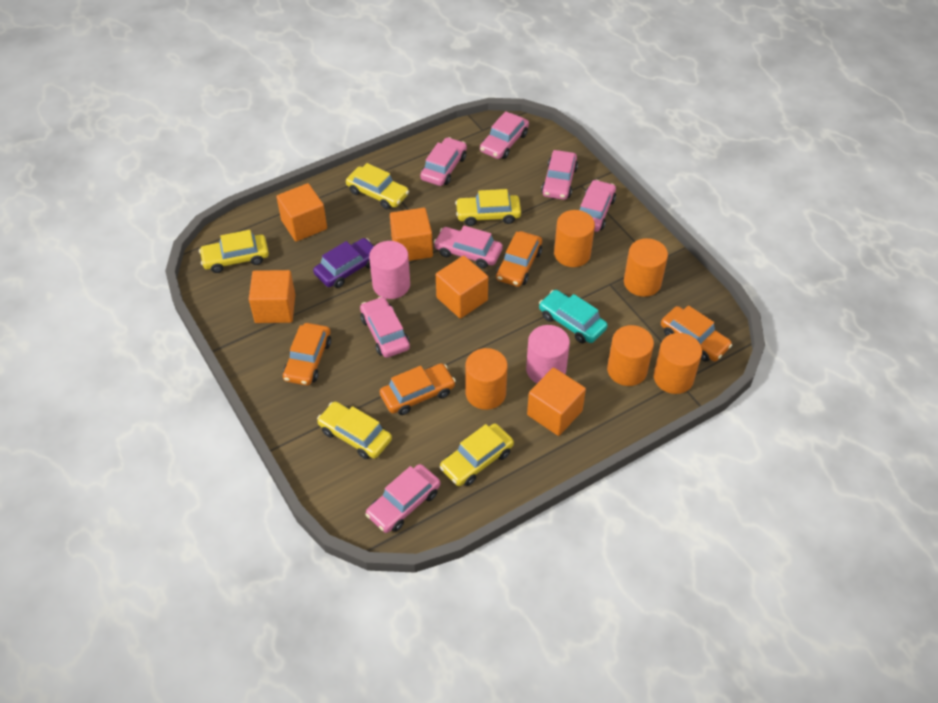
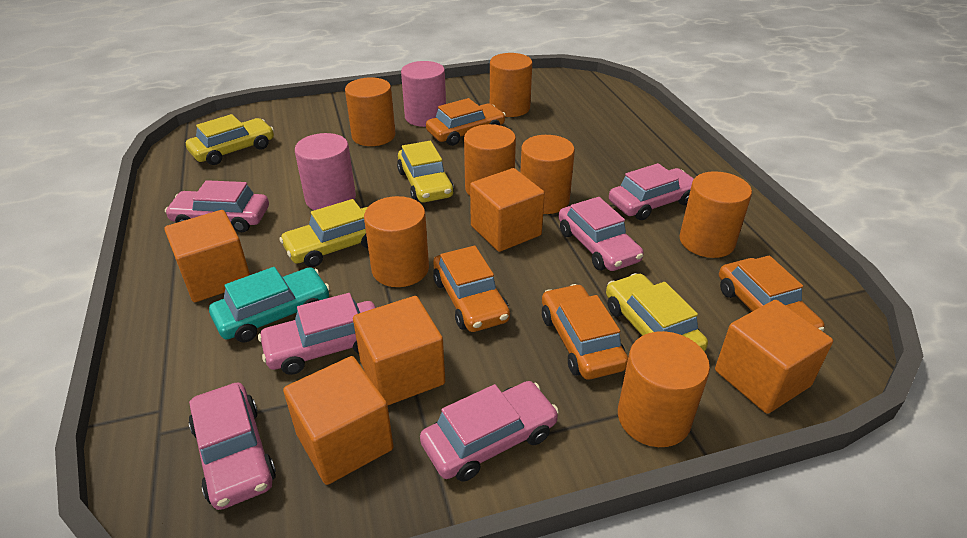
orange cylinder: [465,348,508,410] [554,210,595,267] [607,325,654,386] [624,238,668,297] [654,333,702,394] = 5 -> [345,77,395,146] [364,196,429,287] [464,124,516,196] [490,53,532,117] [520,135,575,214] [618,331,710,447] [680,171,752,258] = 7
pink car: [360,297,410,358] [366,464,441,533] [420,137,467,186] [433,226,503,268] [480,111,529,159] [541,150,578,200] [580,180,616,232] = 7 -> [165,180,269,232] [189,382,276,510] [258,293,376,375] [420,381,559,482] [559,197,644,271] [609,163,694,220] = 6
purple car: [313,238,374,288] = 1 -> none = 0
yellow car: [199,230,269,273] [317,401,392,459] [346,163,409,209] [440,423,514,486] [455,189,521,226] = 5 -> [186,114,274,165] [279,199,368,267] [397,141,454,202] [606,273,708,351] = 4

